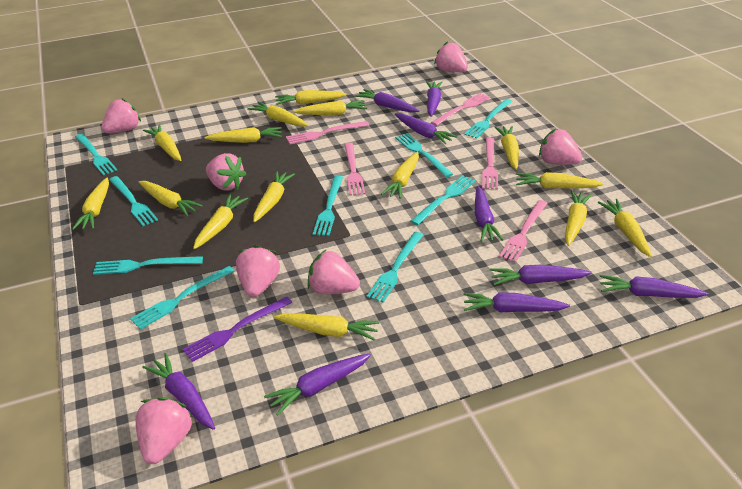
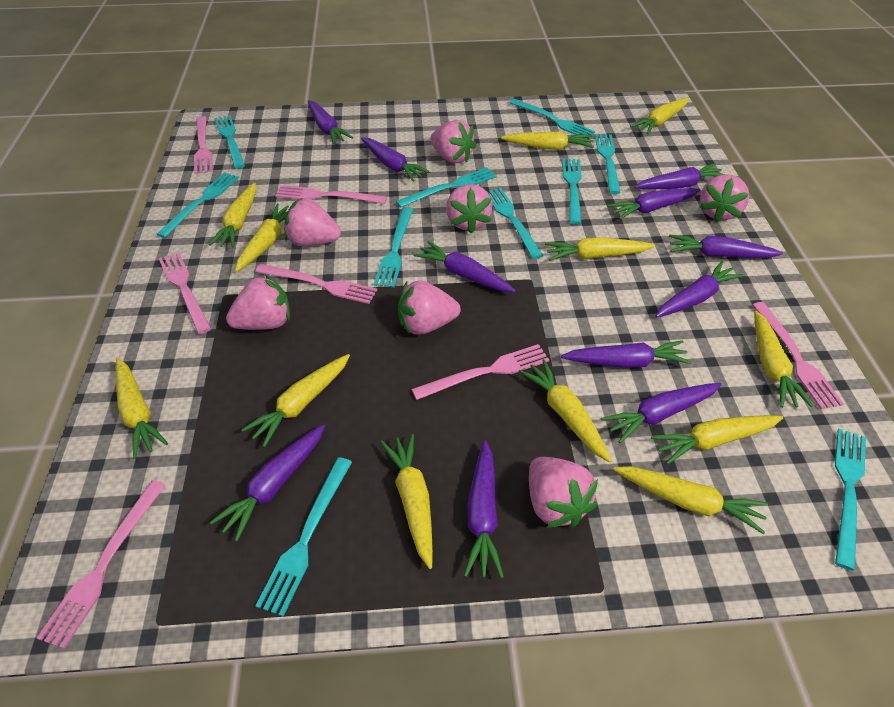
pink fork: [286,121,370,144] [344,143,365,196] [431,93,490,126] [482,137,498,190] [499,200,548,262] = 5 -> [37,480,166,649] [158,252,211,334] [194,116,213,174] [255,264,377,304] [275,185,387,204] [411,344,549,400] [752,302,844,409] = 7
purple carrot: [142,353,215,430] [264,353,371,416] [355,89,419,113] [395,113,457,144] [426,81,443,117] [463,292,570,312] [475,186,503,242] [490,265,592,285] [600,275,708,298] = 9 -> [210,424,325,541] [308,100,353,144] [361,137,430,182] [414,241,516,292] [464,440,504,578] [561,341,692,368] [601,383,721,443] [607,188,701,220] [634,163,723,189] [655,261,744,317] [669,234,783,258] = 11
purple fork: [183,296,293,362] = 1 -> none = 0
turquoise fork: [75,134,117,176] [93,256,203,275] [109,176,158,226] [130,266,235,330] [313,176,343,236] [366,232,423,303] [395,133,453,177] [410,175,476,225] [464,99,513,139] = 9 -> [156,172,239,238] [214,115,245,169] [255,457,352,616] [374,207,414,288] [396,167,497,208] [488,188,543,259] [509,99,595,139] [563,158,582,224] [595,134,621,194] [835,429,866,570] = 10
yellow carrot: [72,178,109,230] [139,181,203,216] [143,124,181,161] [193,194,248,249] [204,127,282,143] [247,102,309,127] [253,171,295,222] [274,313,380,341] [275,90,346,105] [293,100,367,116] [381,152,419,199] [494,126,519,170] [516,172,604,188] [565,190,592,246] [598,199,652,257] = 15 -> [116,358,168,459] [209,183,256,248] [235,203,289,272] [242,354,350,447] [380,434,433,569] [501,131,594,150] [519,359,612,463] [545,237,655,261] [613,466,768,534] [630,98,689,135] [651,415,783,465] [754,310,813,408] = 12

